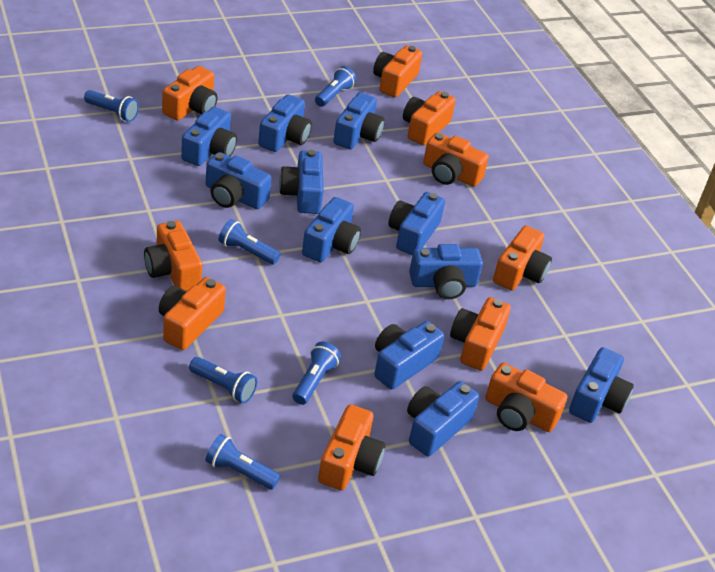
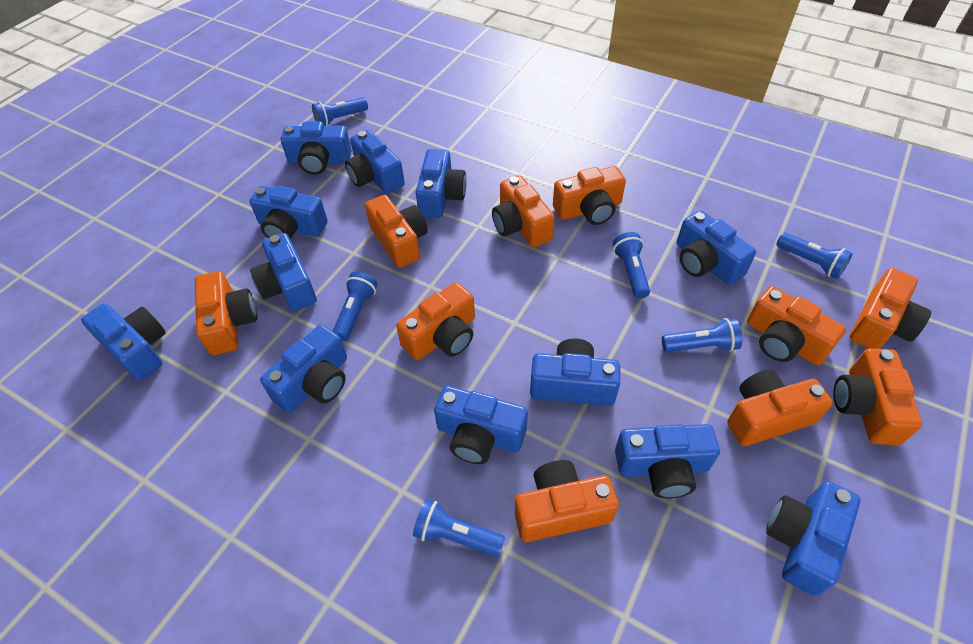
blue camera: [181,107,237,166] [206,152,271,209] [258,94,312,152] [279,150,324,214] [302,197,361,262] [333,93,385,149] [374,321,444,390] [388,192,445,256] [407,381,479,456] [409,244,483,299] [569,347,634,423] = 11 -> [81,303,166,381] [249,186,328,239] [250,233,317,311] [260,325,347,413] [281,121,352,175] [345,130,405,194] [416,149,467,218] [434,386,528,464] [530,338,620,406] [615,424,720,499] [677,210,756,285] [766,481,861,596] = 12

